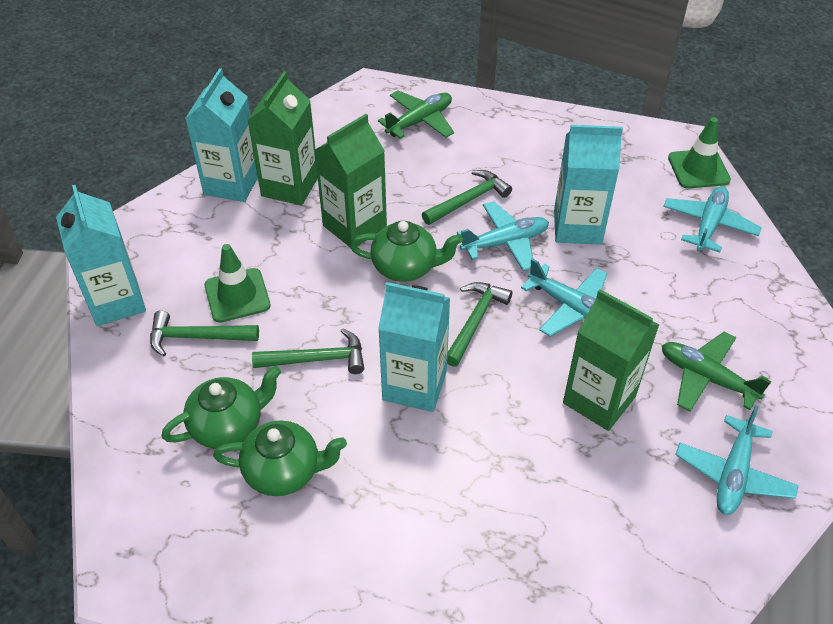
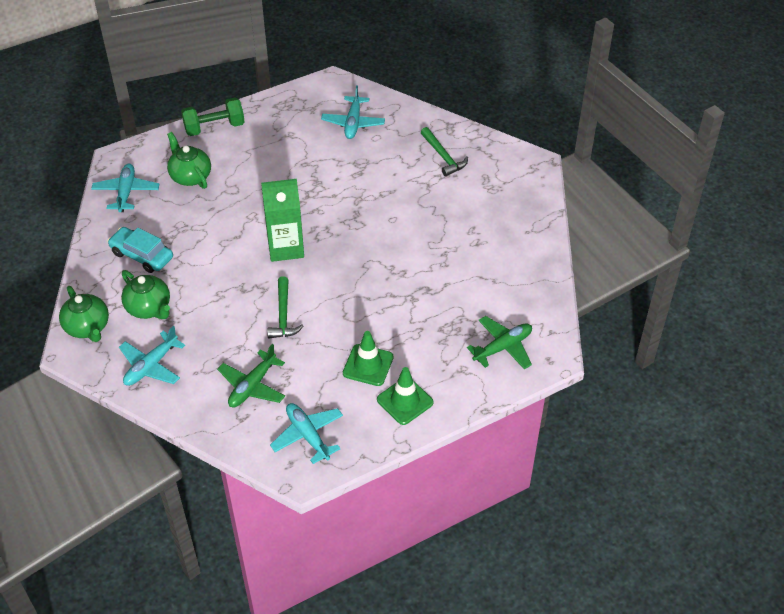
green carton: [247,71,318,205] [315,114,387,247] [563,289,659,431] = 3 -> [261,179,304,262] = 1
green dumbbell: none = 0 -> [181,97,245,136] = 1
green hammer: [150,311,259,357] [252,328,364,374] [422,170,512,225] [447,282,513,367] = 4 -> [267,276,304,338] [421,127,468,177] = 2
turquoise car: none = 0 -> [107,227,173,273] = 1
turquoise carton: [56,185,146,326] [185,68,258,202] [378,282,450,412] [554,125,623,245] = 4 -> none = 0

